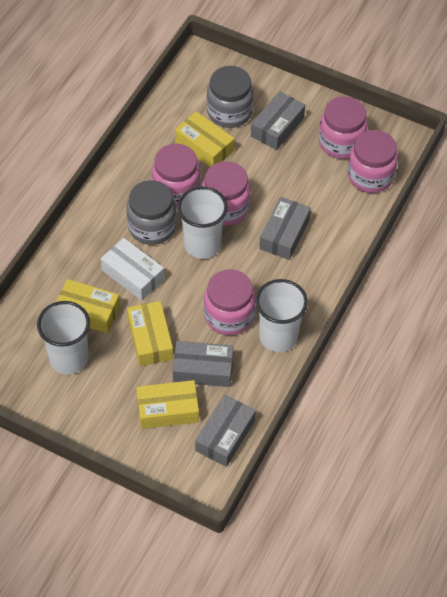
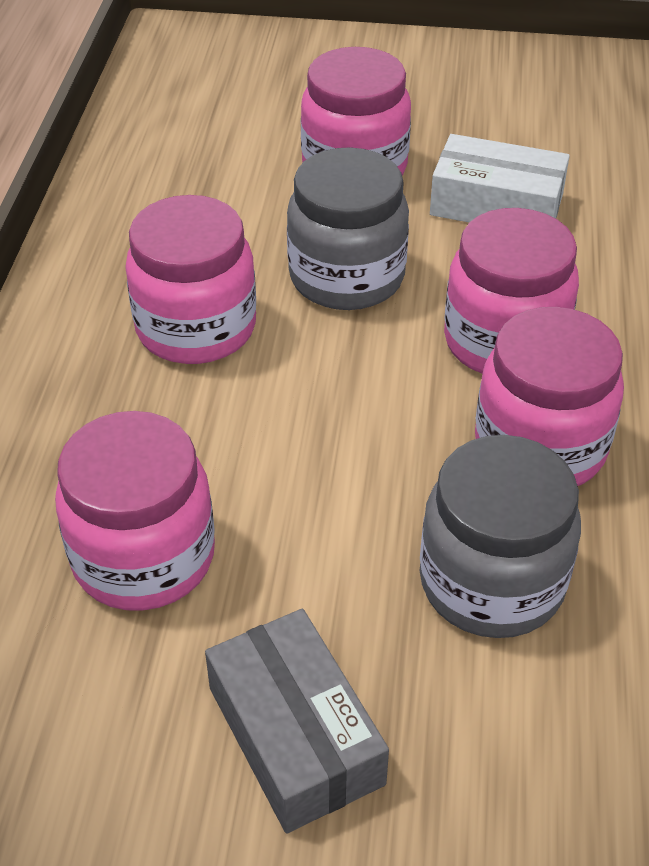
grey box: [173,341,234,387] [195,395,256,467] [251,91,305,150] [259,197,311,260] = 4 -> [205,609,389,834] = 1
white cup: [37,301,90,375] [177,187,228,259] [256,279,308,352] = 3 -> none = 0
yellow box: [56,279,120,333] [127,301,173,366] [136,380,199,429] [175,111,234,167] = 4 -> none = 0

